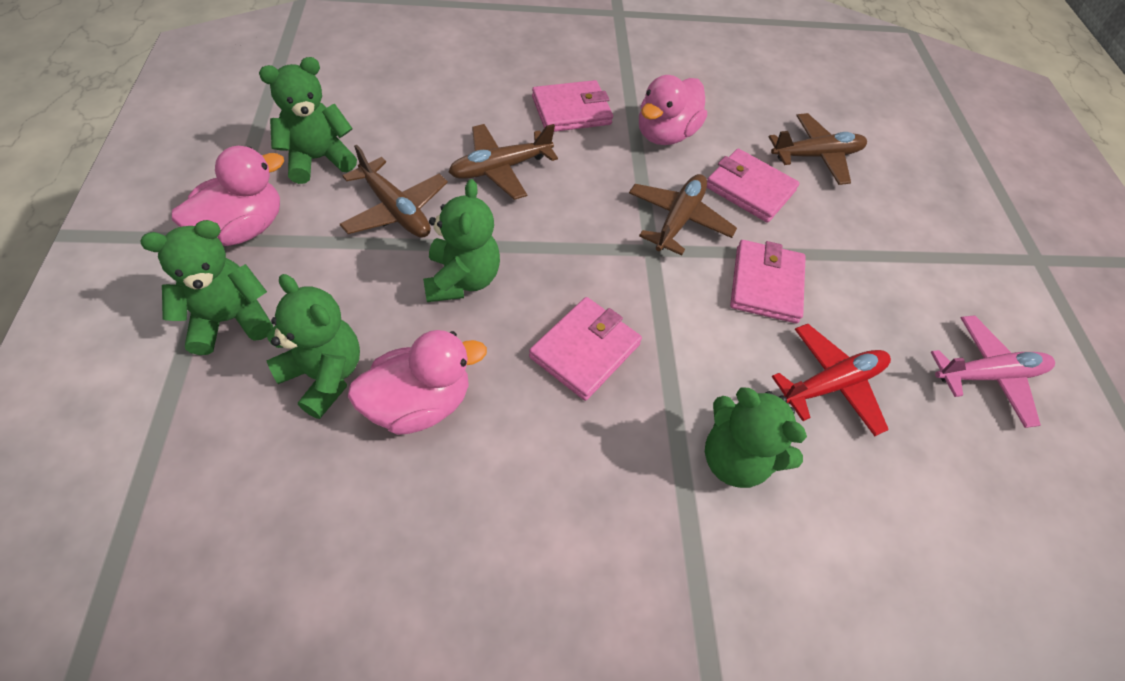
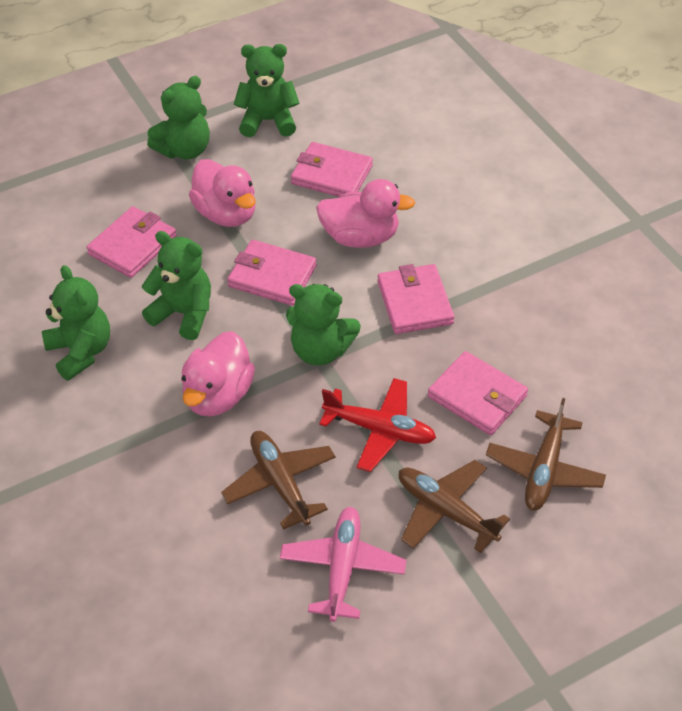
brown plane: [340,144,448,238] [449,124,558,200] [629,174,737,256] [769,113,867,185] = 4 -> [221,431,336,530] [398,460,510,553] [486,398,606,511] = 3
pink wallet: [529,297,642,401] [532,80,613,132] [707,149,799,223] [730,240,806,323] = 4 -> [86,206,177,278] [227,240,317,306] [291,142,373,197] [377,264,454,334] [428,351,528,435] = 5

